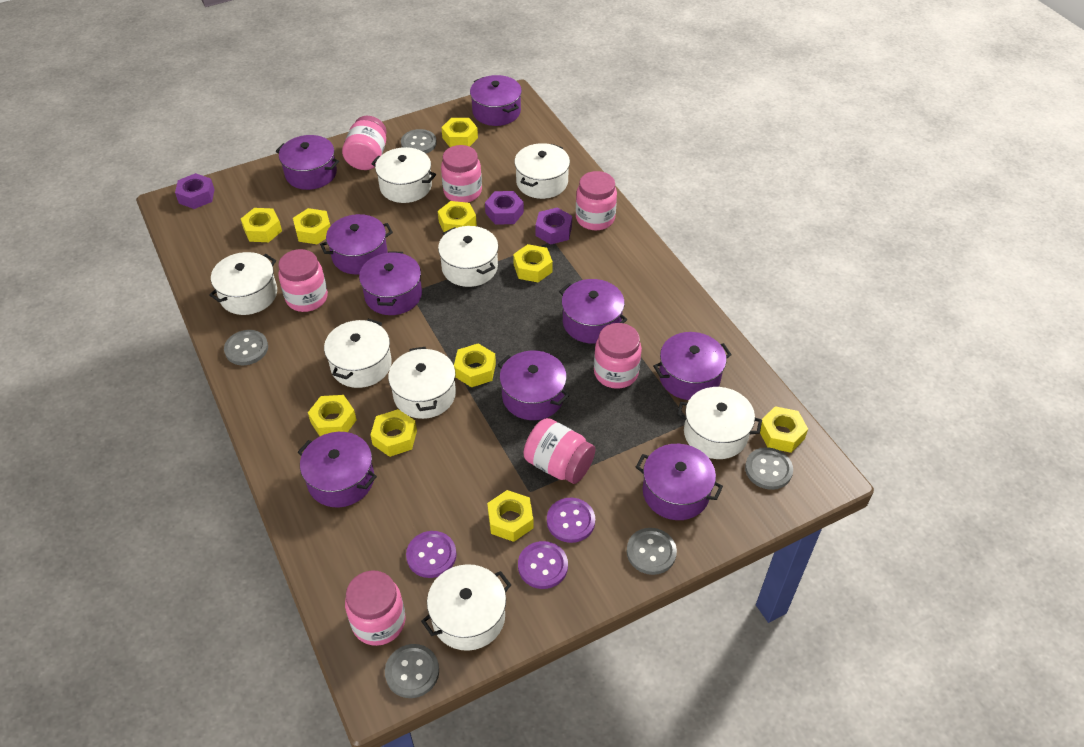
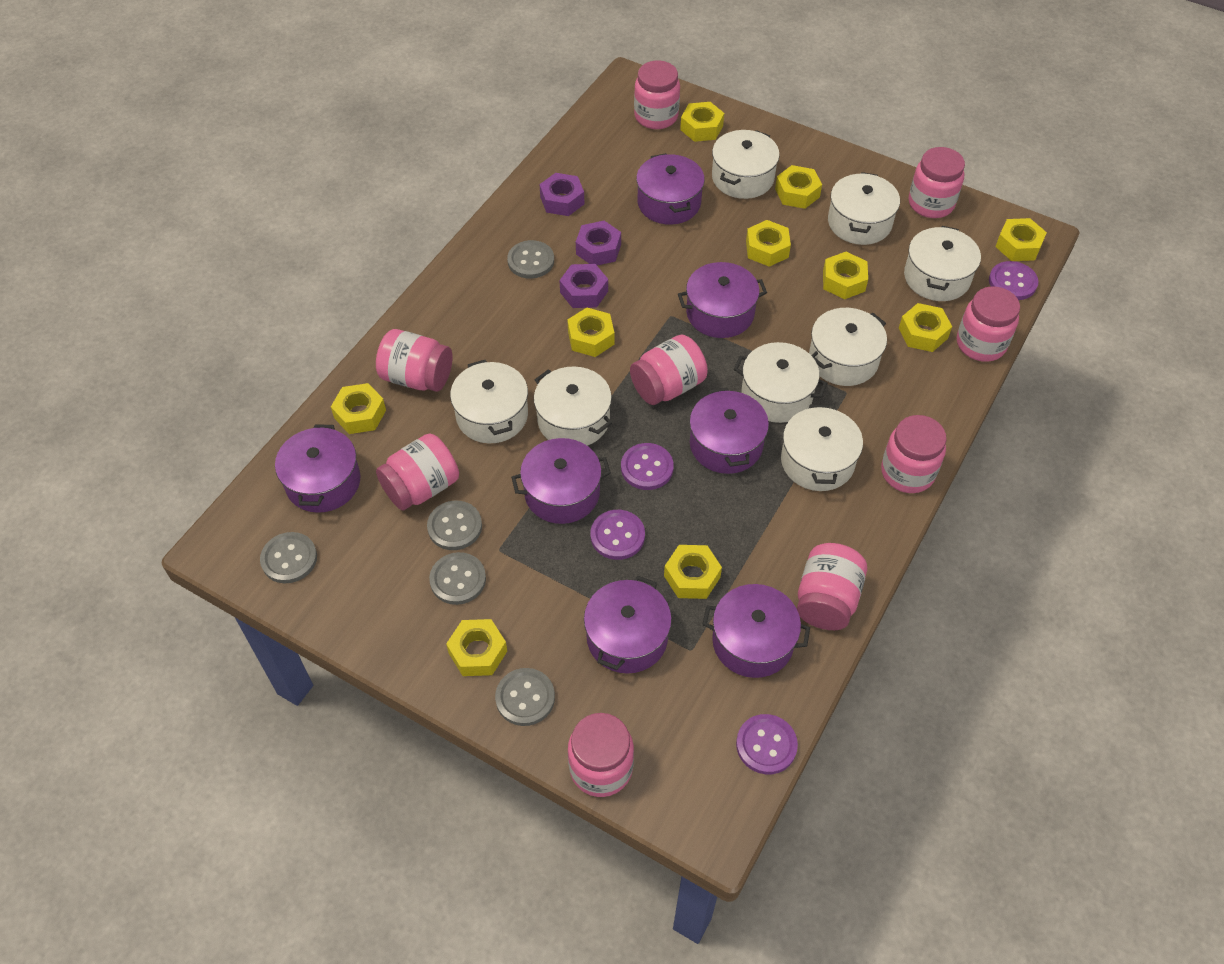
pink jar: [278,249,328,312] [342,116,387,170] [345,570,406,646] [441,145,482,203] [524,418,595,484] [576,171,617,230] [594,323,642,389] = 7 -> [376,329,452,392] [376,433,459,511] [568,713,634,797] [630,335,708,405] [634,61,680,129] [797,543,867,630] [881,415,946,493] [909,147,965,218] [957,286,1020,362] = 9
purple button: [406,531,456,578] [518,541,568,589] [547,498,595,543] = 3 -> [590,510,645,560] [621,443,674,490] [736,714,798,774] [989,261,1038,300] = 4
purple pot: [276,135,339,190] [298,432,377,507] [320,214,393,274] [359,251,422,315] [470,75,522,126] [498,351,569,420] [559,279,628,344] [636,444,723,520] [653,332,732,400] = 9 -> [275,424,360,513] [511,438,611,524] [584,576,672,674] [636,153,705,225] [678,262,767,338] [690,388,769,474] [703,584,810,678] = 7

